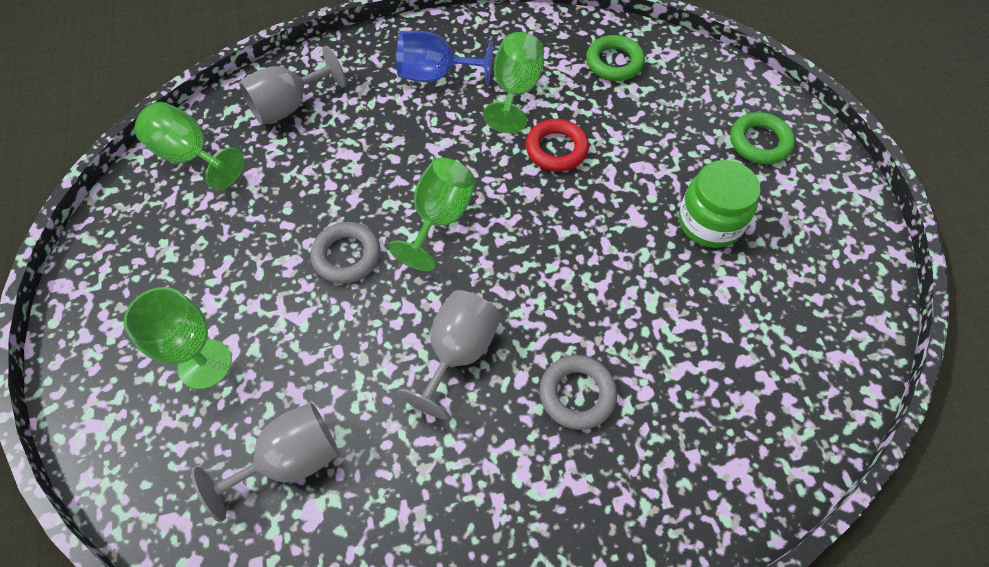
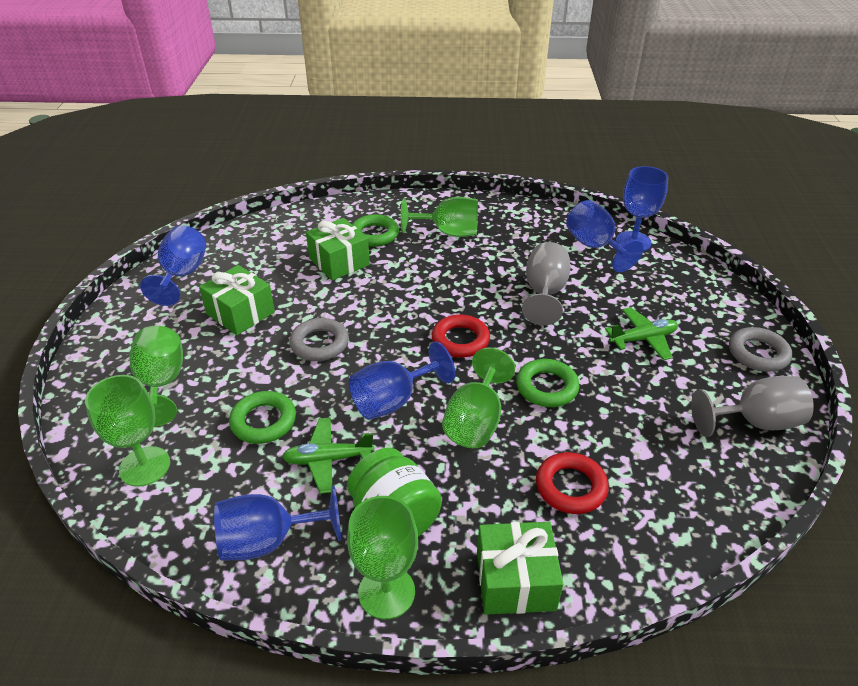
blue goblet: [396,31,493,85] = 1 -> [140,225,206,306] [214,486,341,561] [349,342,455,420] [566,200,644,272] [616,166,668,251] = 5
green gift: none = 0 -> [199,265,275,335] [306,218,370,280] [477,522,563,615] = 3
green goblet: [124,287,232,389] [135,102,244,190] [388,158,476,271] [483,32,544,133] = 4 -> [85,375,170,487] [129,326,183,427] [347,496,418,619] [401,197,478,237] [442,347,515,448] = 5
green plane: none = 0 -> [282,417,374,494] [605,307,678,360] = 2
green ring: [586,35,645,81] [730,112,795,164] = 2 -> [229,391,296,444] [352,214,399,247] [516,359,580,407] = 3
grey goblet: [191,402,339,522] [239,46,346,125] [398,290,501,420] = 3 -> [522,242,570,325] [691,376,814,437] = 2
red ring: [525,119,589,172] = 1 -> [432,314,490,358] [536,452,609,514] = 2

